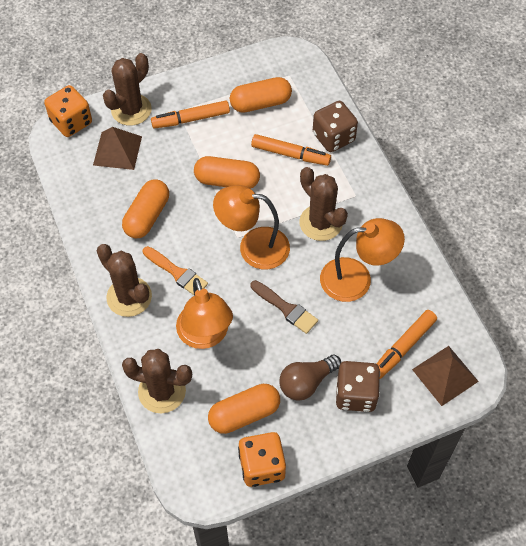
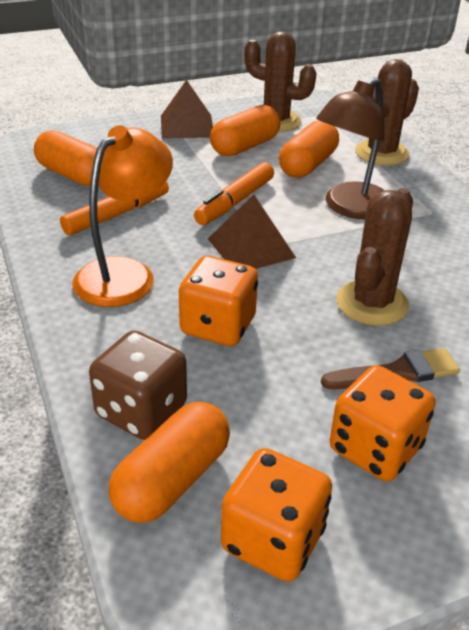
brown cactus: [97,244,152,317] [103,53,152,126] [122,349,192,413] [299,167,348,241] = 4 -> [244,31,316,132] [336,188,413,326] [355,59,419,166] = 3
brown dice: [313,101,358,152] [336,361,380,412] = 2 -> [89,331,187,440] = 1
brown lamp: none = 0 -> [316,77,385,219] = 1
brown light bulb: [279,355,341,401] = 1 -> none = 0
orange brush: [143,246,208,295] = 1 -> none = 0
orange dice: [44,85,92,137] [238,432,286,487] = 2 -> [179,256,258,346] [221,448,332,582] [330,365,436,482] = 3
orange lamp: [176,278,233,349] [213,185,290,269] [320,218,405,302] = 3 -> [72,125,173,307] = 1
orange marker: [151,100,230,129] [251,134,331,166] [377,310,437,379] = 3 -> [60,181,169,235] [194,162,274,225] = 2

